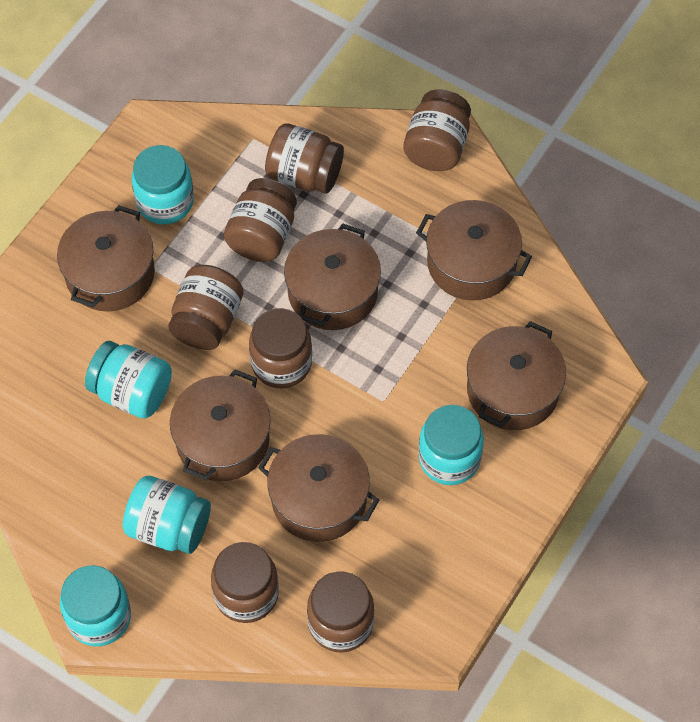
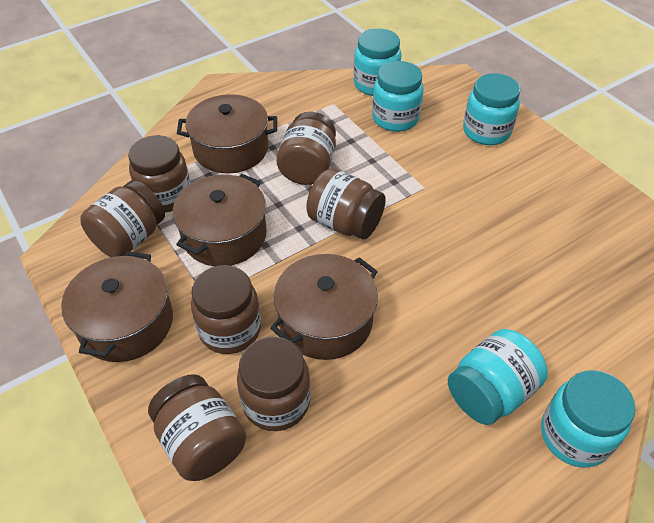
brown pot: [57,205,155,311] [170,369,271,481] [258,434,379,542] [284,223,381,330] [416,200,532,300] [467,321,566,430] = 6 -> [61,251,173,362] [173,174,267,266] [177,94,277,173] [270,254,378,360] = 4

